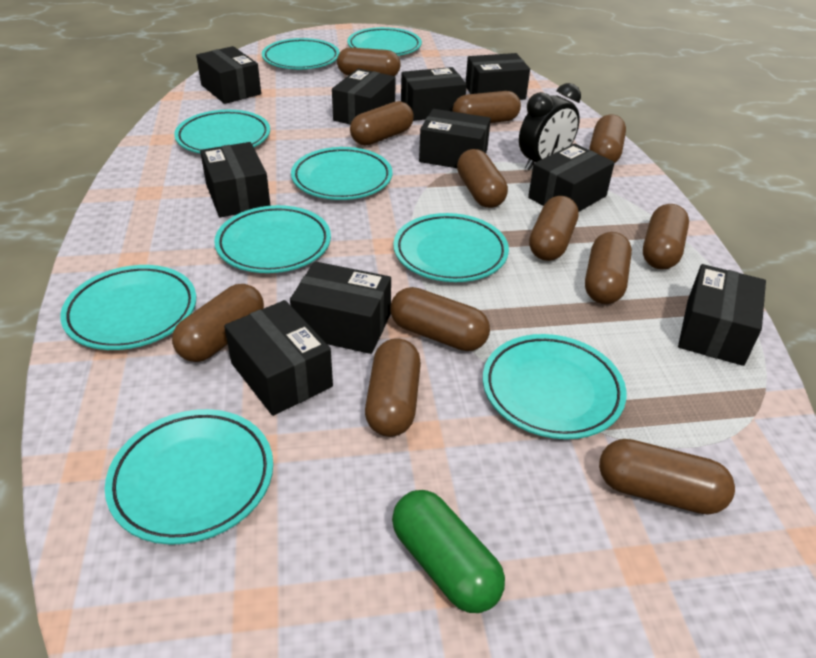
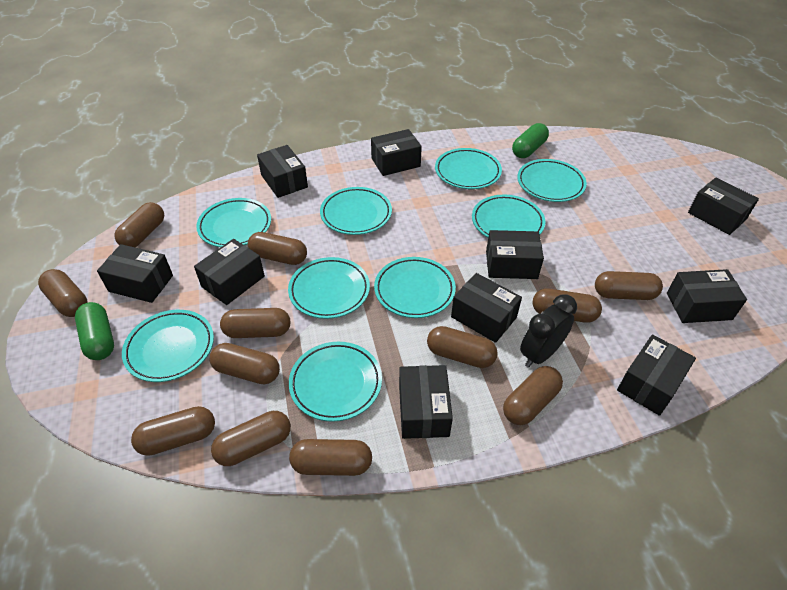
green capsule: [392,490,505,613] = 1 -> [75,302,114,360] [512,123,549,158] = 2

